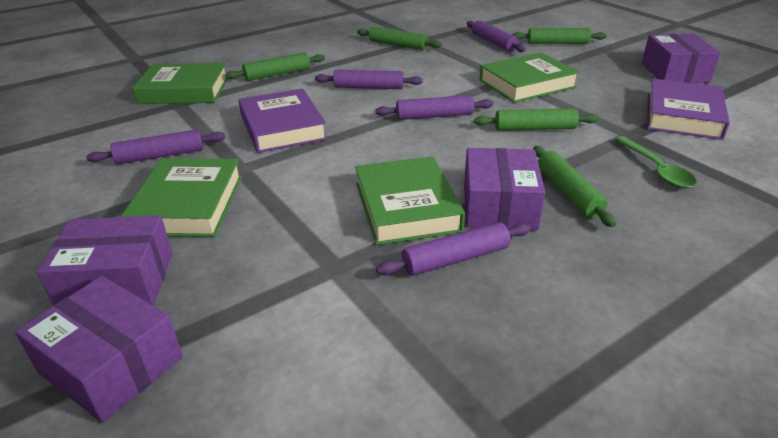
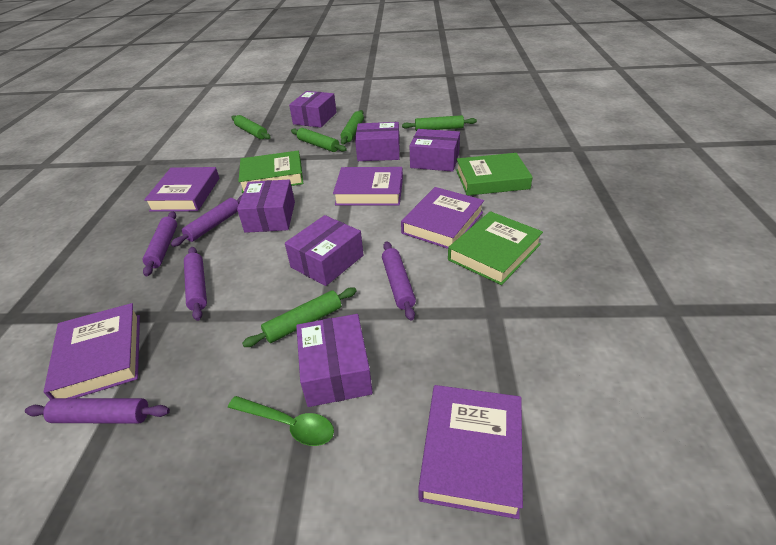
green book: [121,158,242,237] [132,63,228,104] [355,156,465,245] [479,52,580,103] = 4 -> [238,151,303,193] [448,211,543,285] [456,153,532,196] = 3
purple book: [239,88,327,153] [647,79,730,140] = 2 -> [44,303,140,400] [144,167,219,212] [333,167,403,206] [401,187,484,249] [418,385,523,519] = 5
purple box: [15,276,183,423] [37,215,173,306] [464,148,545,230] [642,34,720,83] = 4 -> [237,179,295,233] [285,215,363,286] [289,91,337,127] [296,314,373,407] [355,122,400,161] [410,129,460,172] = 6

